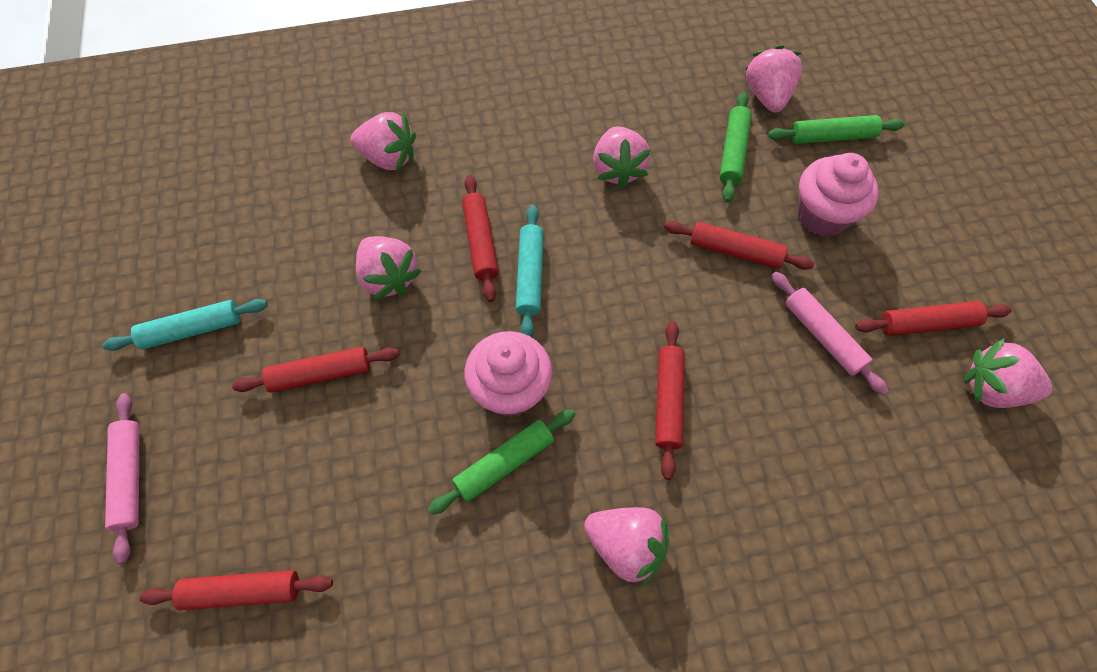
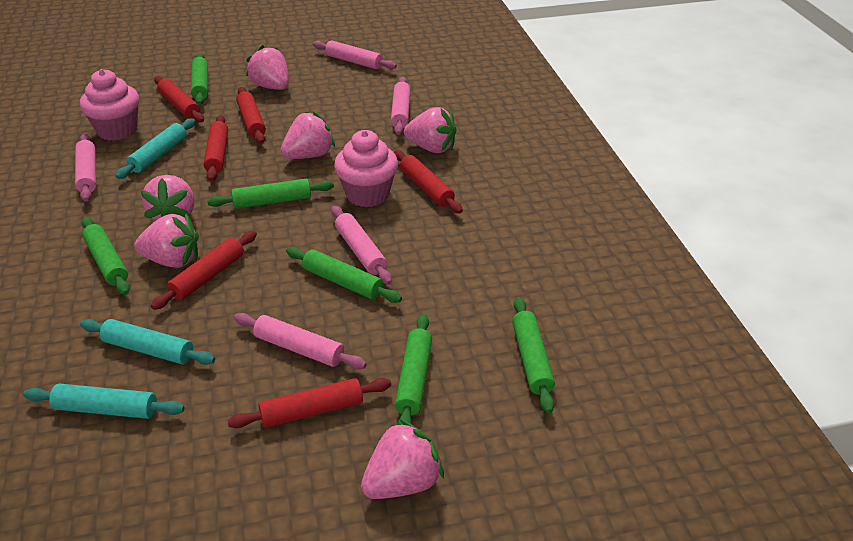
green rolling pin: [428,409,575,515] [719,92,752,203] [767,115,905,144] = 3 -> [82,217,130,295] [191,53,208,105] [207,179,334,209] [286,247,402,303] [395,314,432,425] [512,297,555,413] = 6
pink rolling pin: [105,393,140,564] [772,272,888,395] = 2 -> [75,134,96,202] [234,313,367,369] [313,40,397,69] [331,206,392,285] [391,77,411,135] = 5
turquoise rolling pin: [102,299,268,351] [516,205,544,337] = 2 -> [23,383,185,419] [80,319,215,365] [116,118,195,179] = 3

